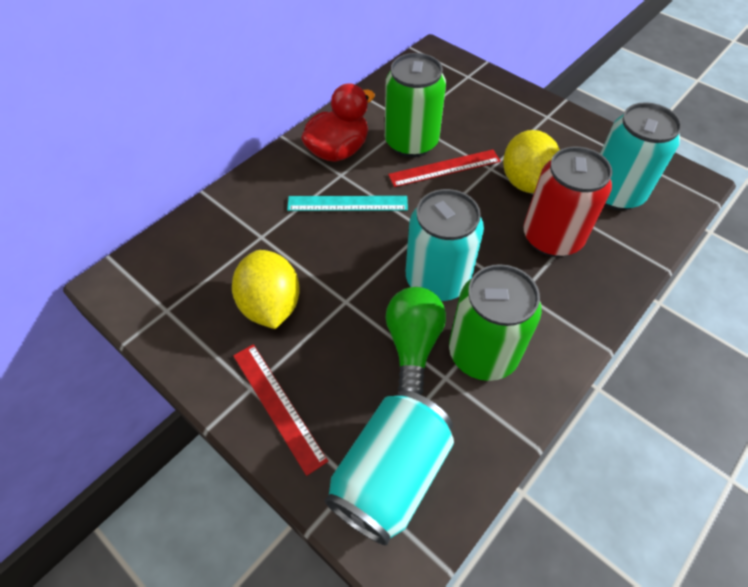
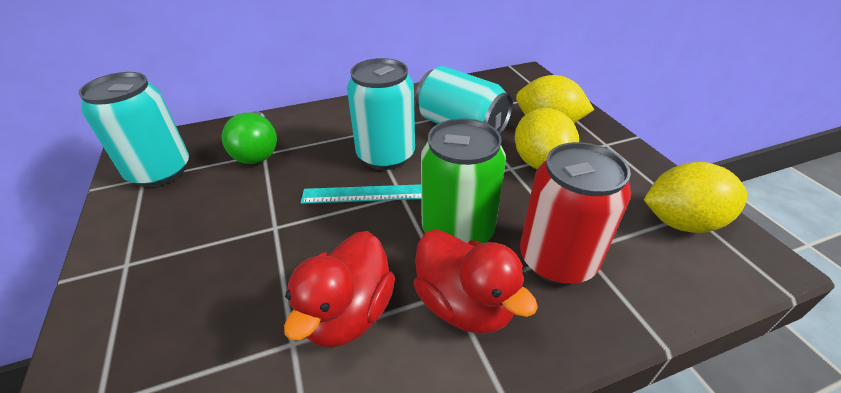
green can: [385,53,446,157] [449,264,542,381] = 2 -> [421,118,506,243] = 1
red duck: [301,83,375,162] = 1 -> [284,231,395,348] [414,230,538,334] = 2
red ruler: [233,344,328,476] [388,150,501,187] = 2 -> none = 0
yellow lemon: [232,250,300,329] [503,130,560,193] = 2 -> [515,108,579,169] [516,75,594,123] [644,162,748,233] = 3

